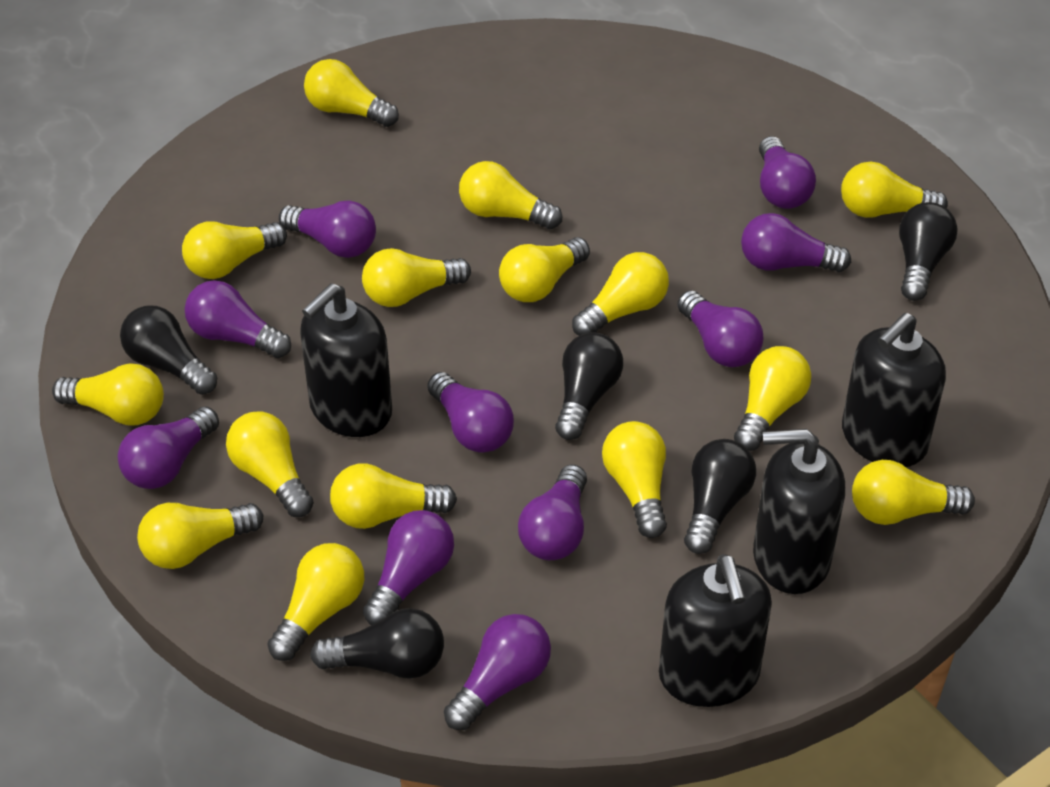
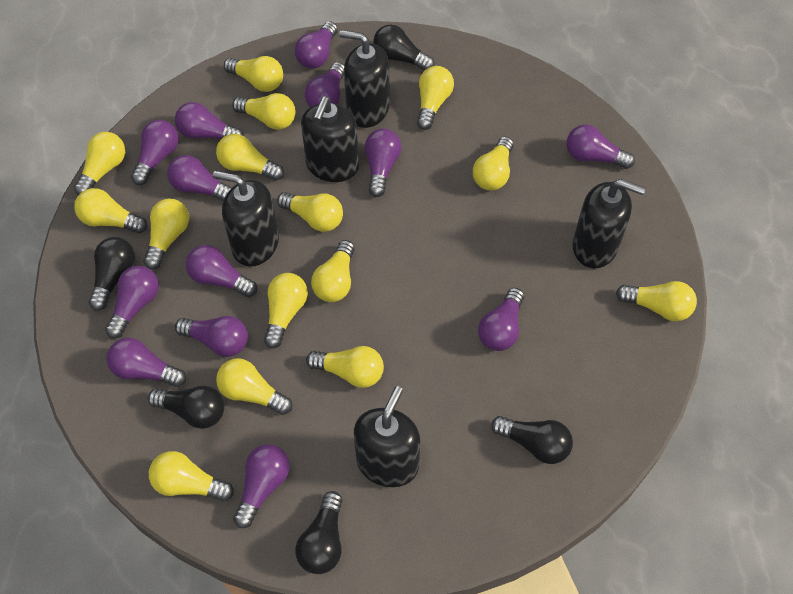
black soap dispenser: [300,283,392,437] [659,554,772,707] [753,429,845,594] [842,313,946,467] = 4 -> [213,171,279,266] [301,97,359,182] [339,30,390,128] [354,386,420,487] [573,179,646,269] = 5
purple light bulb: [118,406,219,489] [185,280,291,358] [279,200,376,258] [363,510,454,625] [427,372,514,453] [444,614,551,730] [518,464,587,560] [677,290,763,367] [741,213,851,272] [759,136,816,209] = 10 -> [105,266,159,339] [107,338,186,387] [131,120,179,185] [167,155,231,201] [175,102,244,139] [175,316,248,357] [186,245,257,297] [233,444,290,528] [295,21,338,69] [305,62,344,107] [365,129,401,197] [478,288,524,351] [567,124,635,169] = 13

